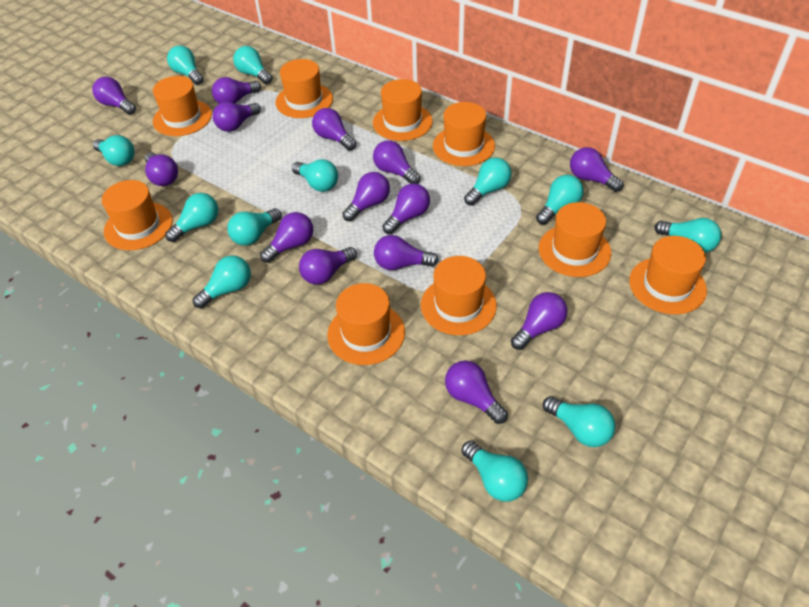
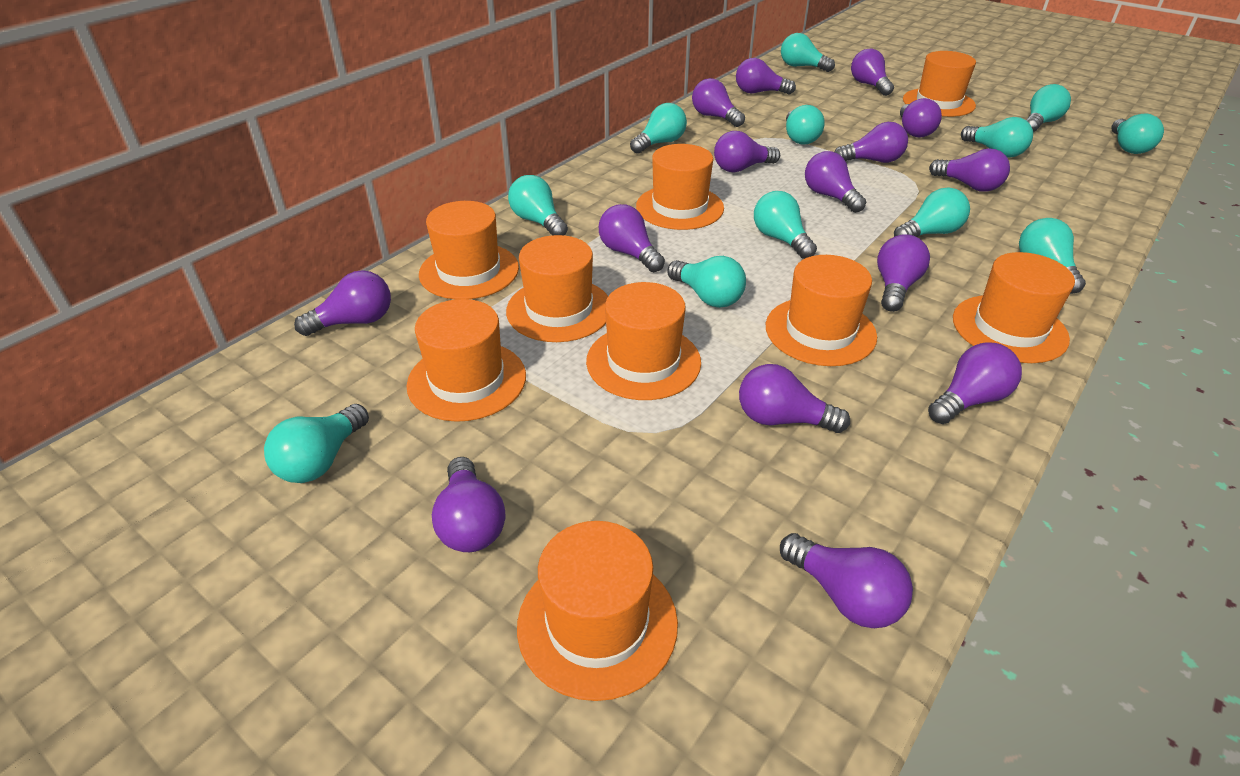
purple light bulb: [92,77,136,115] [145,152,178,186] [212,77,261,104] [213,102,261,132] [260,212,313,263] [299,247,357,284] [312,108,356,151] [342,172,390,221] [373,140,420,184] [374,235,439,270] [382,183,430,234] [445,360,508,424] [511,292,567,350] [570,147,623,192] = 14 -> [294,270,391,336] [432,457,506,552] [599,204,665,272] [692,78,745,127] [714,131,780,172] [736,58,796,95] [739,364,850,433] [780,533,913,628] [805,151,866,213] [835,122,908,163] [851,49,894,96] [877,234,930,312] [900,98,942,138] [928,342,1022,424] [929,149,1010,192] = 15

